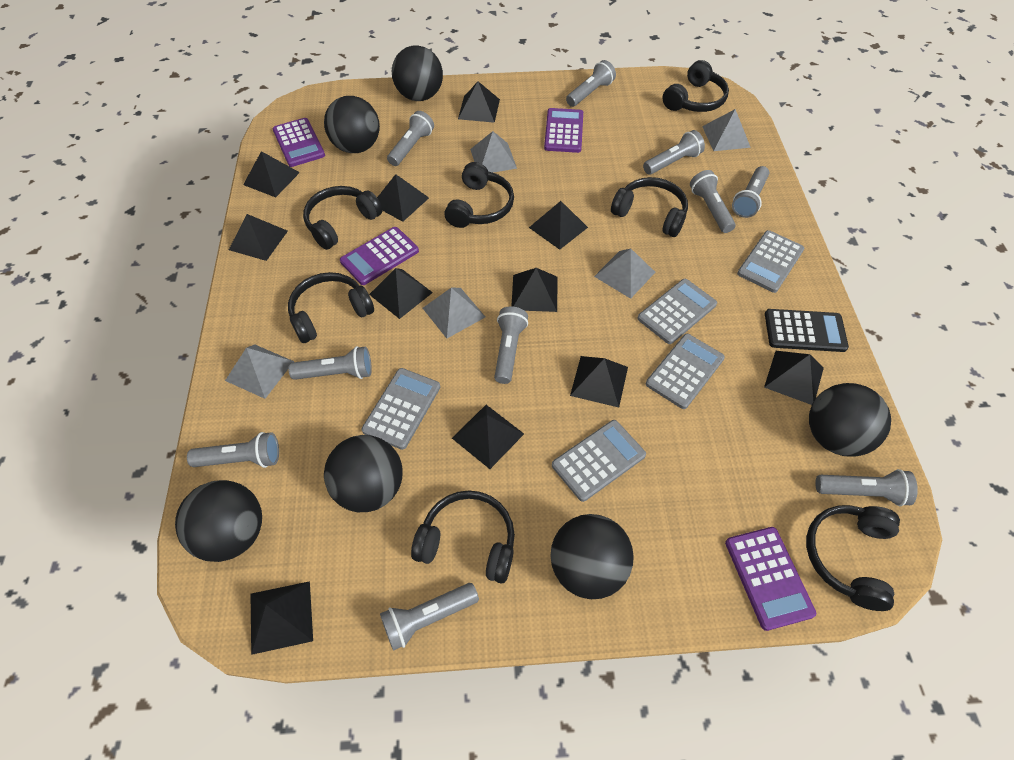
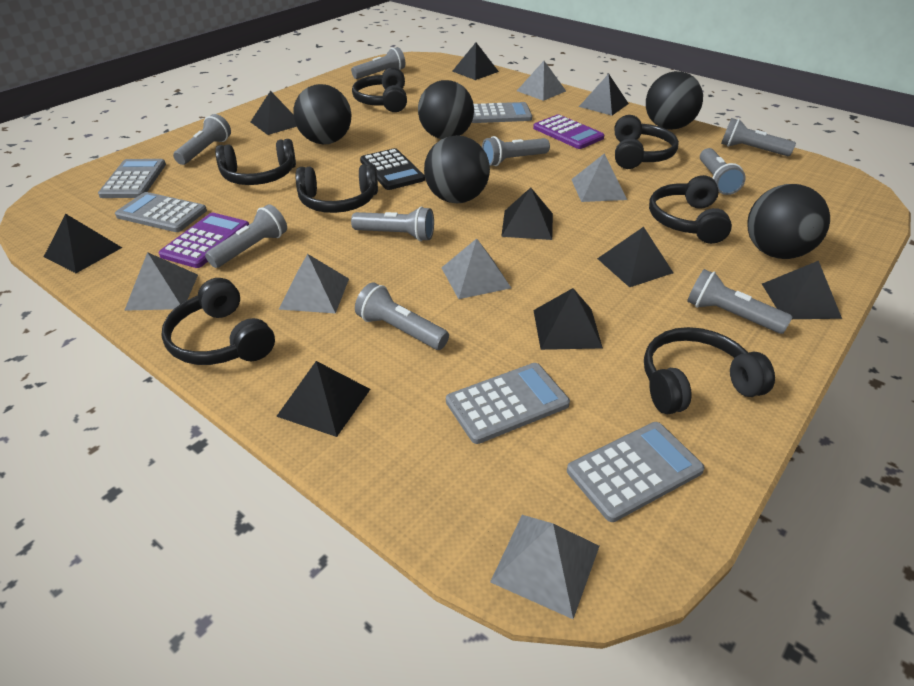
black ball: [175,480,262,562] [324,96,380,153] [324,435,403,512] [392,46,443,101] [551,514,634,599] [809,383,891,457] = 6 -> [293,84,351,144] [418,80,474,139] [424,135,490,203] [646,71,703,130] [747,184,830,259] = 5
black pyramid: [229,214,288,261] [243,151,300,197] [250,581,313,655] [369,268,433,319] [377,174,429,222] [452,405,524,469] [458,82,500,123] [511,268,558,312] [529,201,588,250] [570,356,628,408] [764,351,824,405] = 11 -> [44,214,122,273] [251,91,297,135] [276,361,370,437] [452,43,499,80] [501,188,553,240] [533,288,603,350] [579,74,629,116] [597,227,674,287] [762,261,842,319] = 9
grey flashlight: [187,432,279,468] [288,346,372,380] [380,583,479,651] [387,111,434,166] [494,306,528,384] [566,60,616,107] [643,130,705,175] [690,170,736,233] [732,166,769,218] [815,469,918,506] = 10 -> [173,114,231,165] [205,204,287,268] [351,47,405,79] [351,207,434,241] [355,283,449,350] [482,136,550,166] [687,269,792,334] [700,148,746,195] [721,118,796,156] = 9
grey pyramid: [225,344,294,399] [423,288,485,338] [470,131,517,173] [594,248,655,299] [702,109,751,151] = 5 -> [124,252,198,311] [279,254,349,314] [442,238,511,299] [490,515,599,619] [517,61,566,101] [571,153,627,202] = 6
purple calculator: [273,118,325,167] [340,227,419,285] [544,108,583,153] [725,527,816,631] = 4 -> [159,213,249,268] [533,114,604,149] = 2

